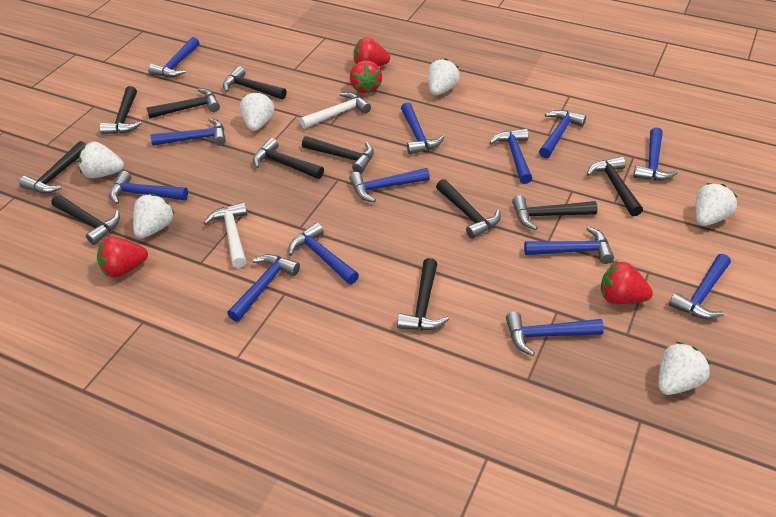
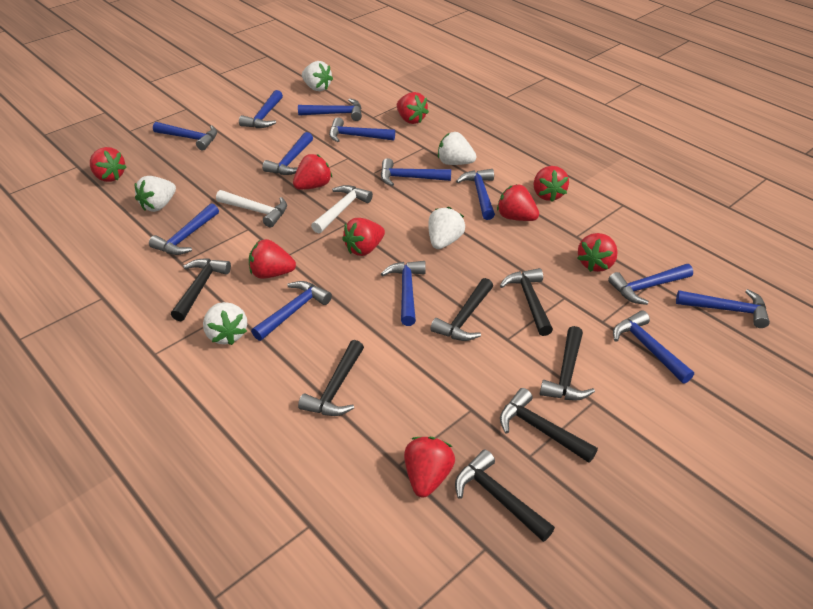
black hammer: [19,141,86,193] [51,195,120,245] [99,86,142,135] [146,88,220,119] [223,66,287,100] [253,138,324,179] [302,136,374,173] [397,258,449,330] [436,179,501,239] [512,195,598,230] [587,156,643,216] = 11 -> [171,258,231,321] [298,340,364,416] [430,278,493,341] [455,449,555,542] [500,268,553,336] [500,388,598,463] [540,326,595,400] = 7
red strawberry: [97,236,148,278] [350,61,382,94] [353,37,390,66] [601,261,653,304] = 4 -> [90,147,126,182] [249,239,296,279] [293,154,332,190] [342,218,385,256] [397,92,429,124] [404,437,455,497] [497,184,539,221] [534,166,569,202] [578,233,618,272] = 9
white strawberry: [79,142,124,178] [133,194,175,238] [240,91,274,131] [428,58,460,95] [659,342,711,395] [695,183,738,226] = 6 -> [135,176,176,212] [203,302,247,345] [302,61,333,91] [428,207,465,249] [438,132,476,165] = 5

